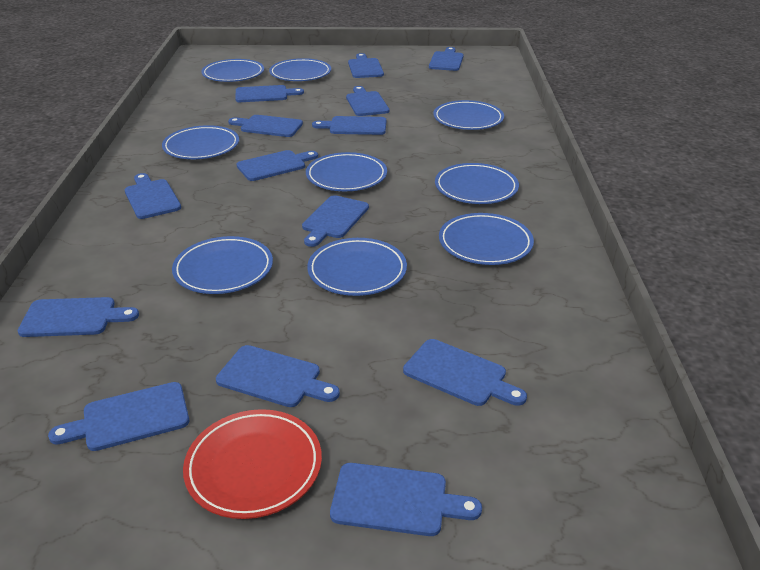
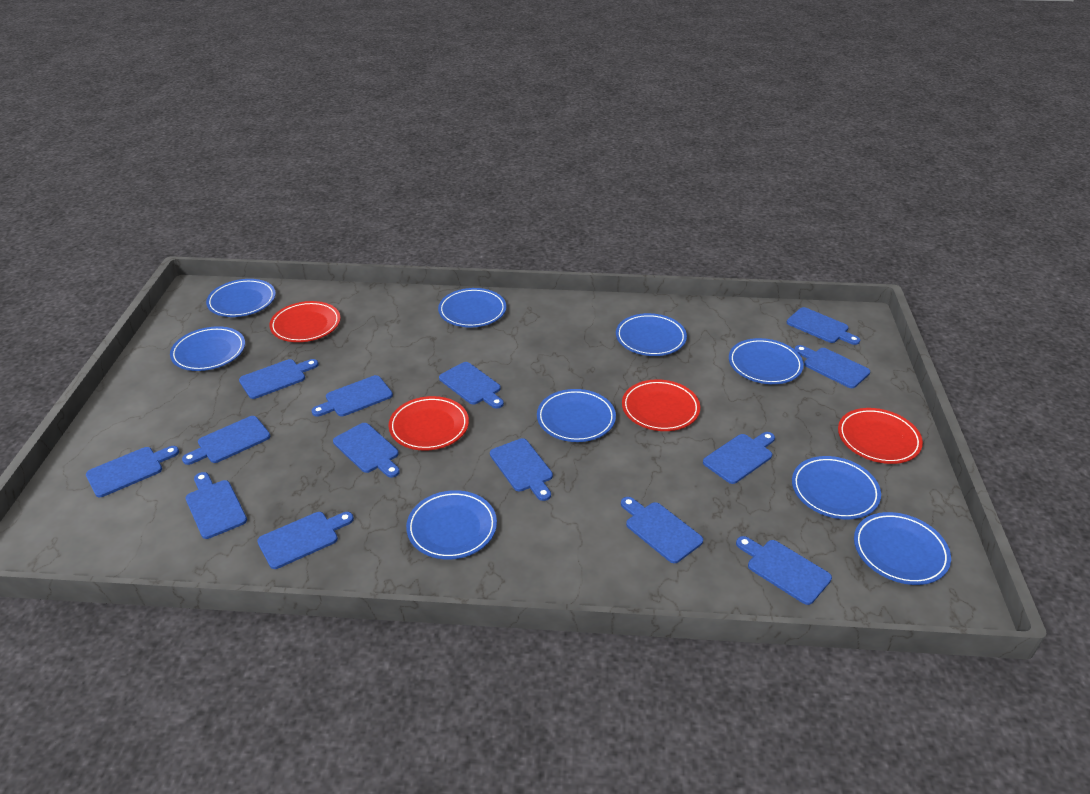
red plate: [183,409,322,519] = 1 -> [269,301,341,342] [388,396,469,451] [622,379,700,431] [838,408,923,464] = 4

